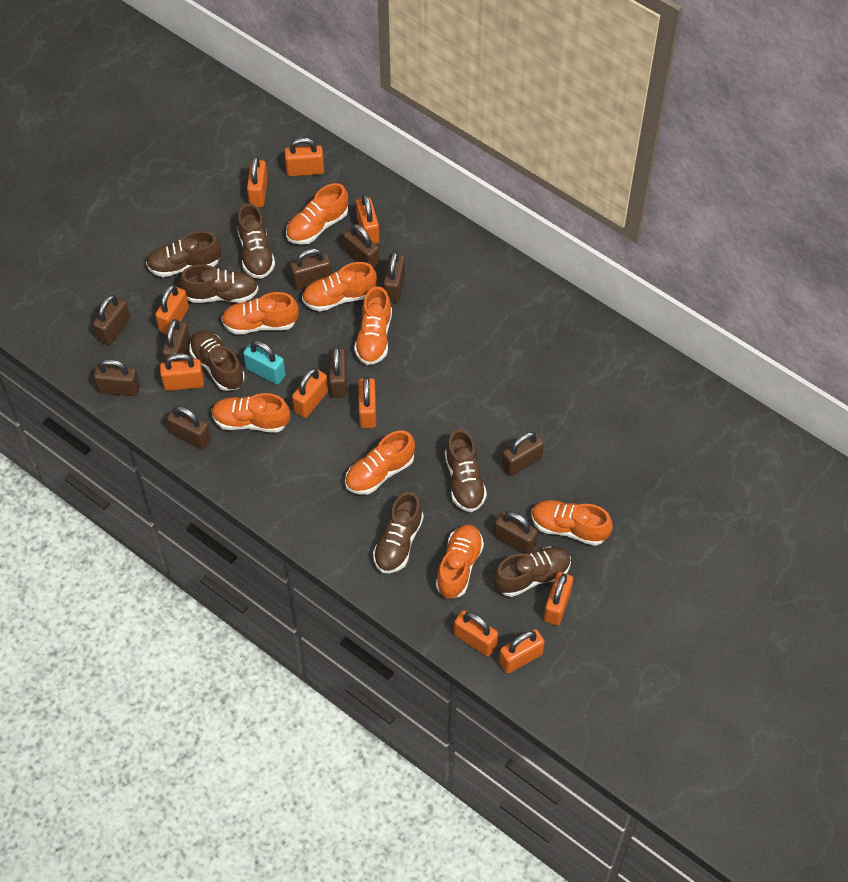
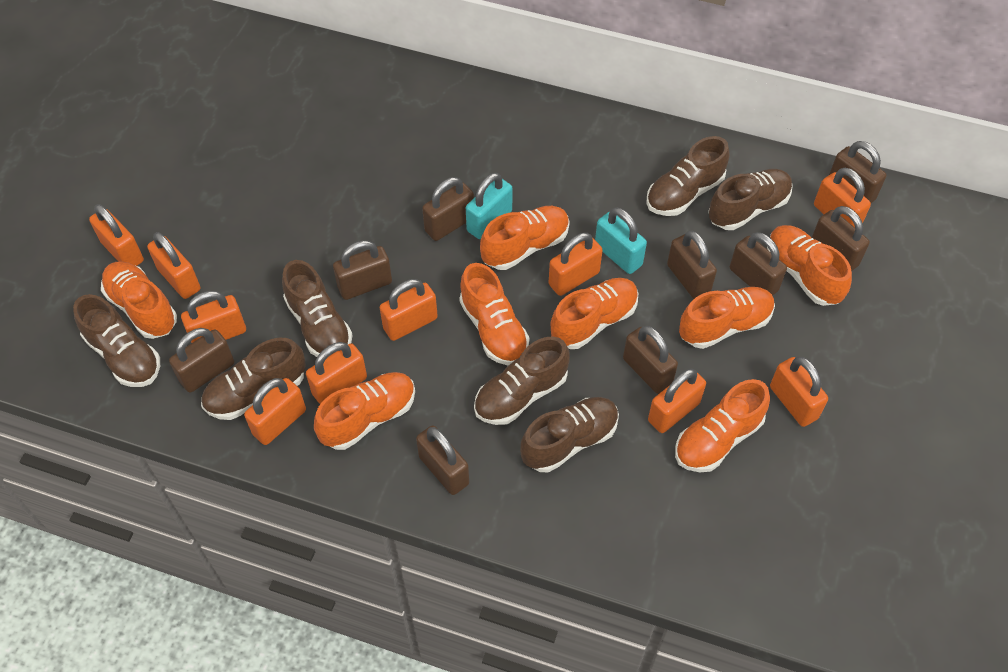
brown padlock: [93,295,131,345] [94,359,140,396] [162,319,190,362] [167,406,211,449] [290,248,331,290] [329,347,347,398] [343,224,380,269] [383,251,405,303] [494,511,538,554] [502,432,544,476] = 10 -> [169,328,234,393] [333,240,392,300] [416,426,469,495] [422,177,474,241] [623,326,678,394] [667,231,717,299] [730,232,787,296] [812,206,870,271] [829,141,886,203] = 9
turquoise padlock: [243,340,286,385] = 1 -> [466,173,513,239] [595,208,647,274] = 2

